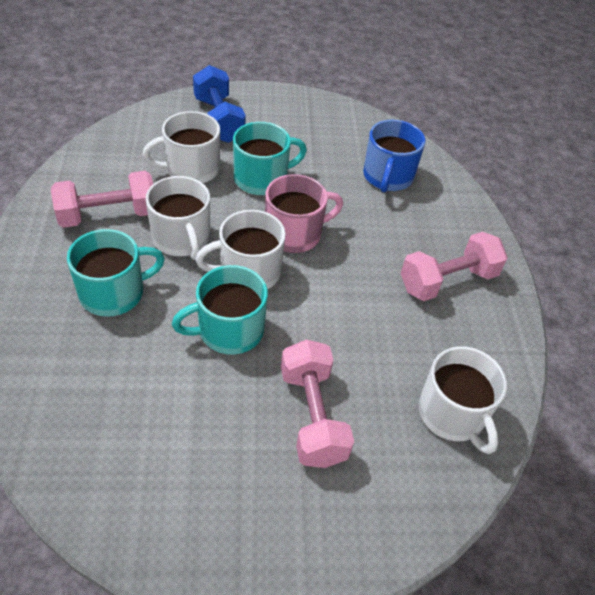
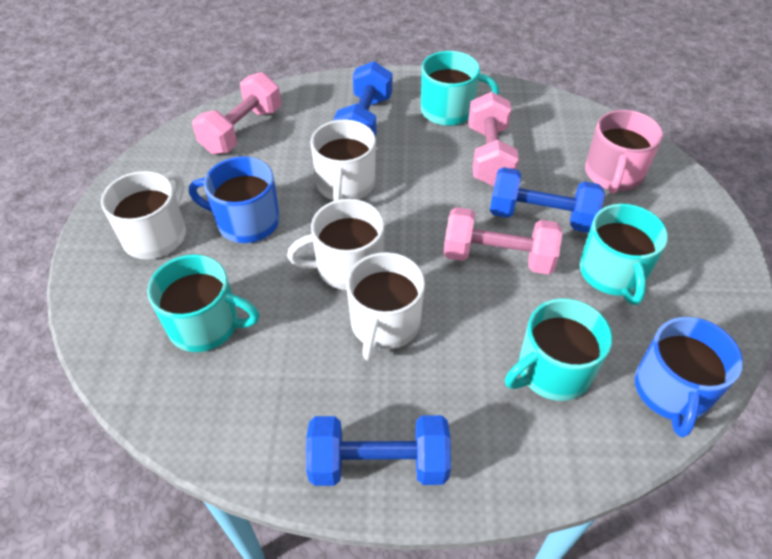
blue dumbbell: [193,65,246,143] = 1 -> [306,415,451,486] [334,61,392,137] [490,167,605,233] = 3
blue mug: [363,120,425,192] = 1 -> [189,156,280,243] [635,317,743,438] = 2
turquoise mug: [67,229,165,317] [172,265,268,355] [233,122,307,195] = 3 -> [147,254,260,352] [421,51,499,126] [505,298,612,401] [579,204,668,305] = 4

